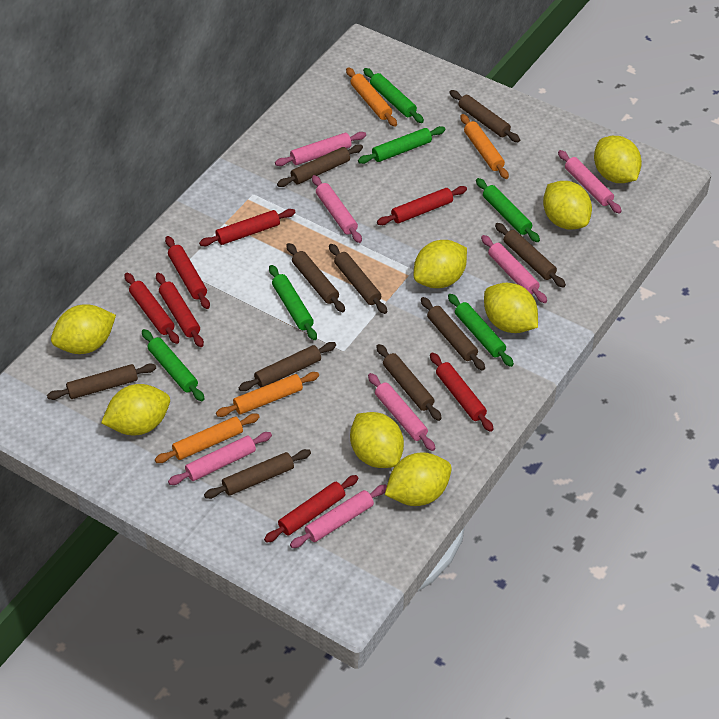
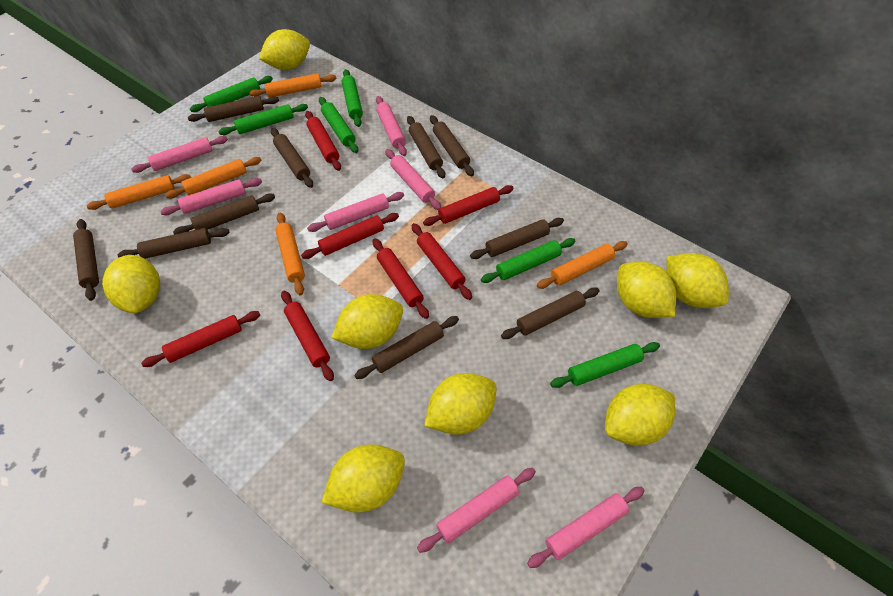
orange rolling pin: [155,413,260,463] [216,372,319,417] [346,67,397,127] [460,114,509,179] = 4 -> [87,174,191,210] [165,157,262,198] [249,73,336,97] [275,212,305,295] [537,241,628,289] = 5

